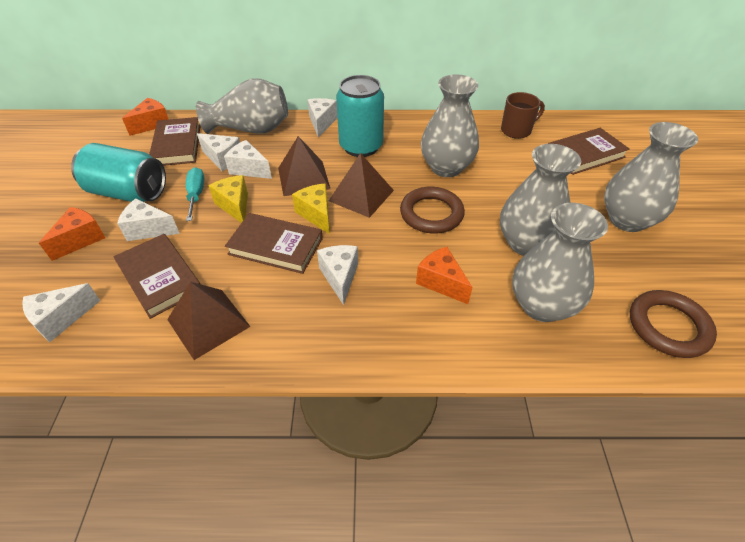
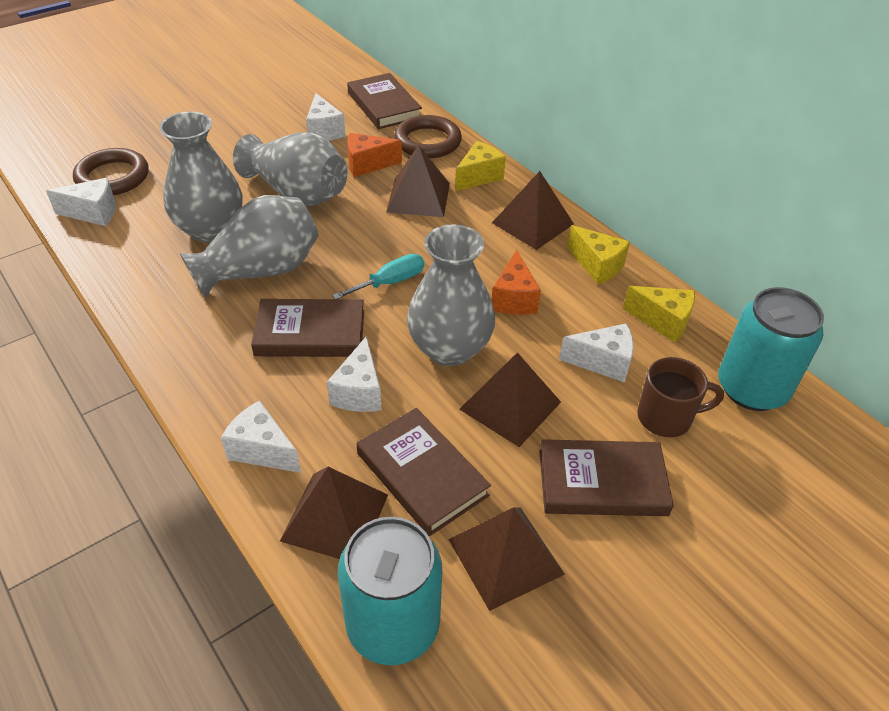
brown pyramid: [167,282,251,360] [278,136,330,196] [329,153,394,218] = 3 -> [280,467,388,559] [386,145,450,217] [448,507,565,611] [459,352,561,447] [492,171,574,250] = 5
grey vase: [196,78,288,134] [421,74,479,177] [500,144,581,256] [512,203,608,322] [604,122,698,232] = 5 -> [159,111,243,243] [180,195,318,298] [233,132,348,206] [407,224,495,366] = 4
orange cheese: [39,207,106,261] [122,98,169,136] [416,247,472,304] = 3 -> [347,133,402,177] [492,250,541,315] = 2
white cheese: [22,283,100,342] [117,199,180,241] [197,133,240,171] [224,140,272,179] [308,98,338,138] [317,245,358,305] = 6 -> [46,178,116,226] [221,401,301,473] [306,93,345,141] [327,336,381,412] [559,324,634,383] = 5
yellow cheese: [209,175,248,223] [292,183,330,234] = 2 -> [455,141,506,191] [567,225,630,284] [623,286,695,343] = 3

